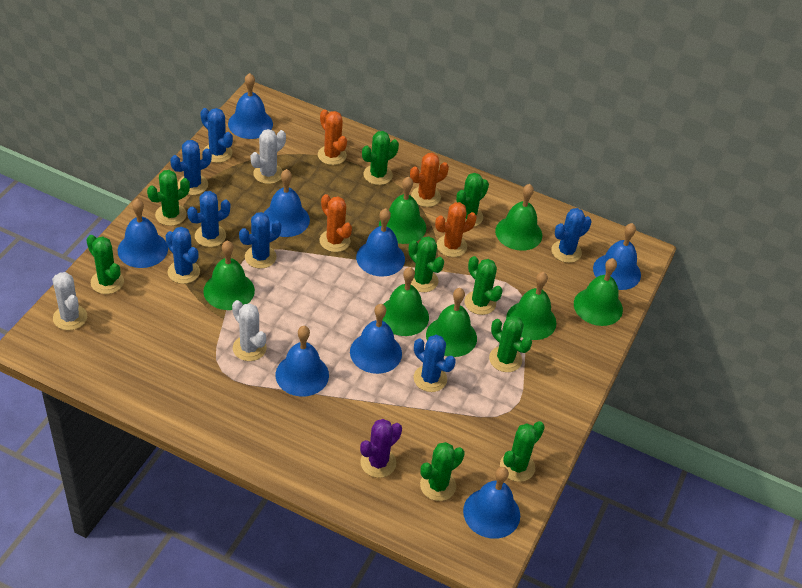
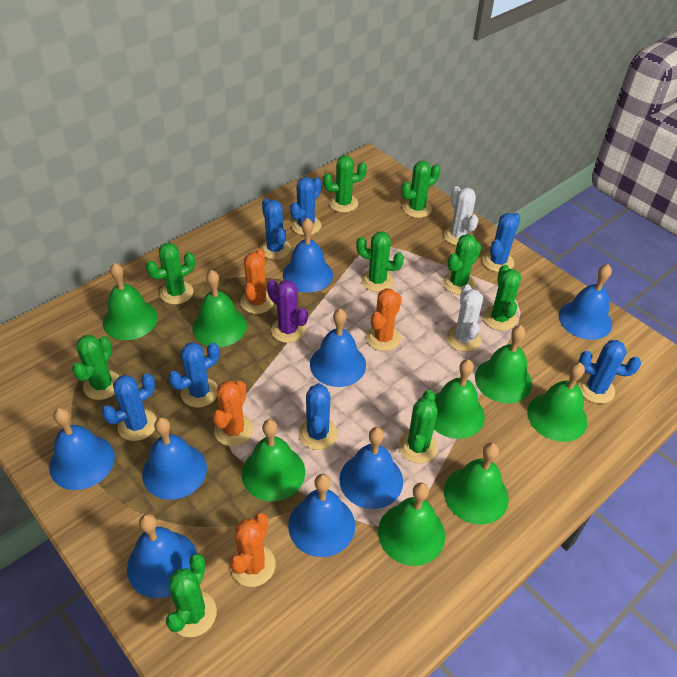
green bell: [203,241,255,310] [379,177,426,244] [382,267,429,336] [426,288,477,357] [495,184,542,251] [506,272,556,340] [574,258,623,326] = 7 -> [103,263,158,340] [192,270,247,347] [242,419,305,501] [378,482,445,566] [434,359,485,439] [444,443,509,525] [475,325,532,404] [527,363,587,442] = 8
white cactus: [52,272,87,330] [232,300,267,361] [250,129,286,184] = 3 -> [444,186,478,246] [446,284,483,352] = 2

